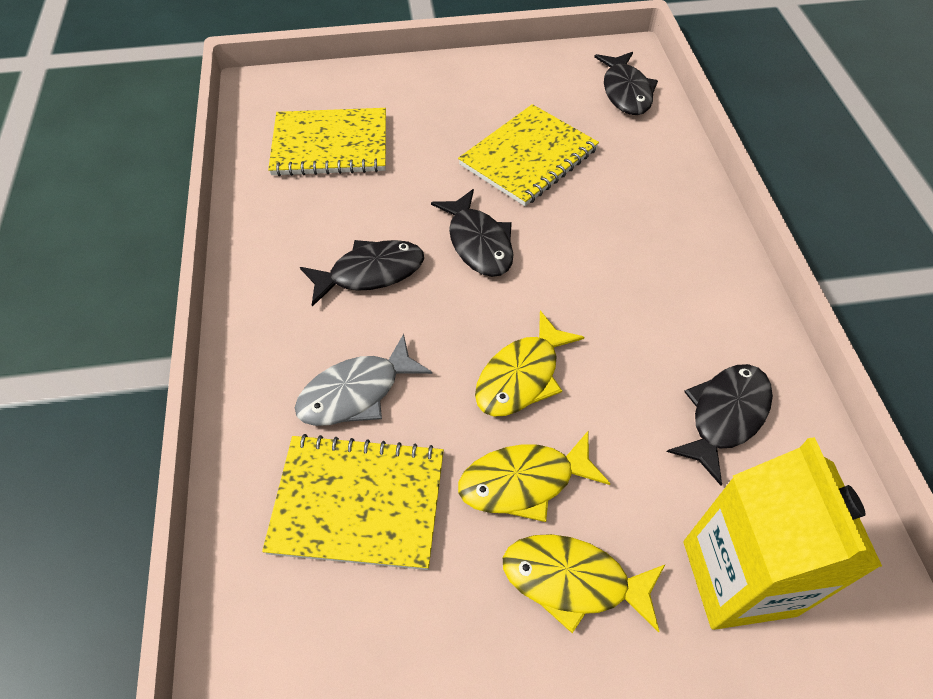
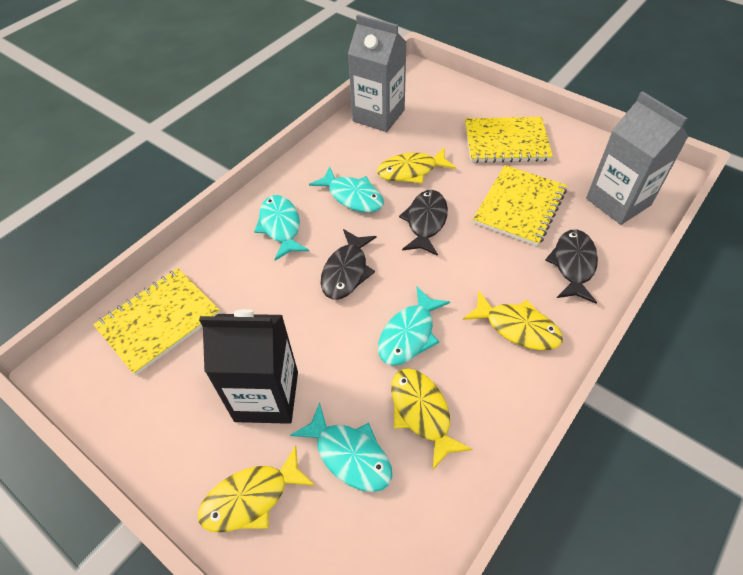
black carton: none = 0 -> [199,309,298,424] = 1
black fish: [300,240,424,307] [431,189,513,277] [594,52,658,115] [667,364,773,485] = 4 -> [321,229,377,299] [399,190,448,256] [545,229,598,304] = 3
grey carton: none = 0 -> [348,14,407,132] [586,91,688,225] = 2
grey fish: [295,334,432,426] = 1 -> none = 0
turquoise fish: none = 0 -> [254,195,309,261] [290,403,392,492] [309,167,384,213] [378,287,450,366] = 4
yellow carton: [684,437,882,630] = 1 -> none = 0
yellow fish: [458,431,611,522] [475,311,585,417] [503,534,665,633] = 3 -> [198,445,315,532] [377,147,456,184] [391,368,473,470] [463,290,563,350] = 4

